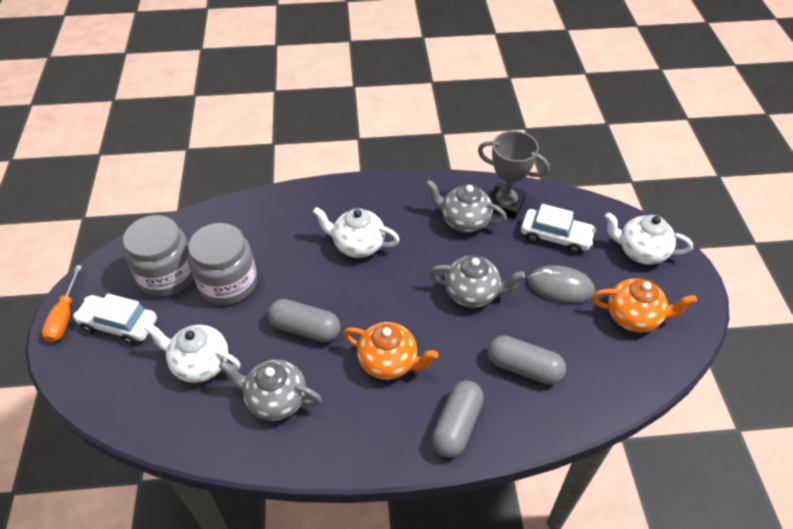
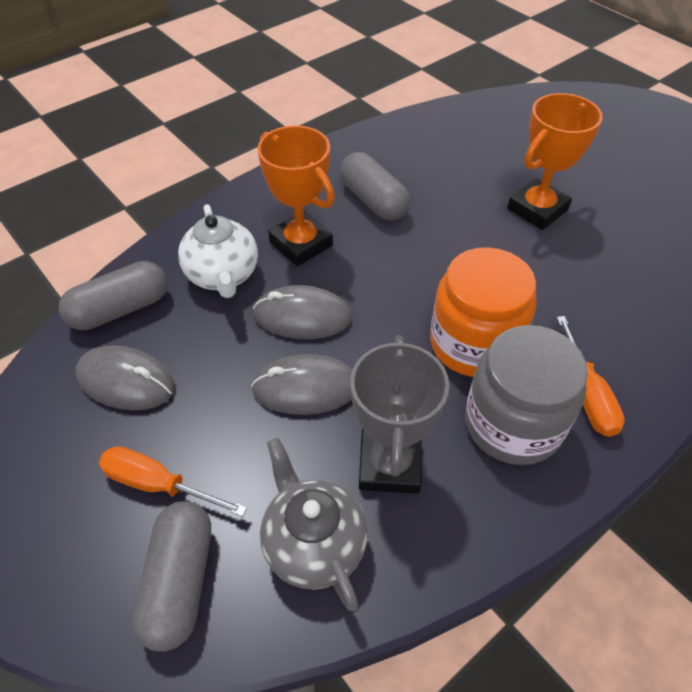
grey jar: [123,215,194,297] [188,223,257,305] = 2 -> [465,325,588,465] = 1
grey mouse: [528,265,595,303] = 1 -> [76,345,175,411] [251,354,353,415] [253,285,352,339] = 3
grey teapot: [219,360,322,421] [425,180,507,232] [429,256,525,308] = 3 -> [260,438,368,611] = 1
orange jar: none = 0 -> [430,247,536,377] = 1
orange screwdriver: [42,266,82,342] = 1 -> [99,446,247,517] [556,316,625,437] = 2
orange teapot: [343,322,438,380] [592,278,697,332] = 2 -> none = 0
orange trophy: none = 0 -> [258,125,335,266] [507,93,603,230] = 2
white car: [73,294,157,345] [521,204,596,254] = 2 -> none = 0
white teapot: [144,323,241,383] [313,207,400,258] [605,212,693,265] = 3 -> [178,204,258,298] = 1

